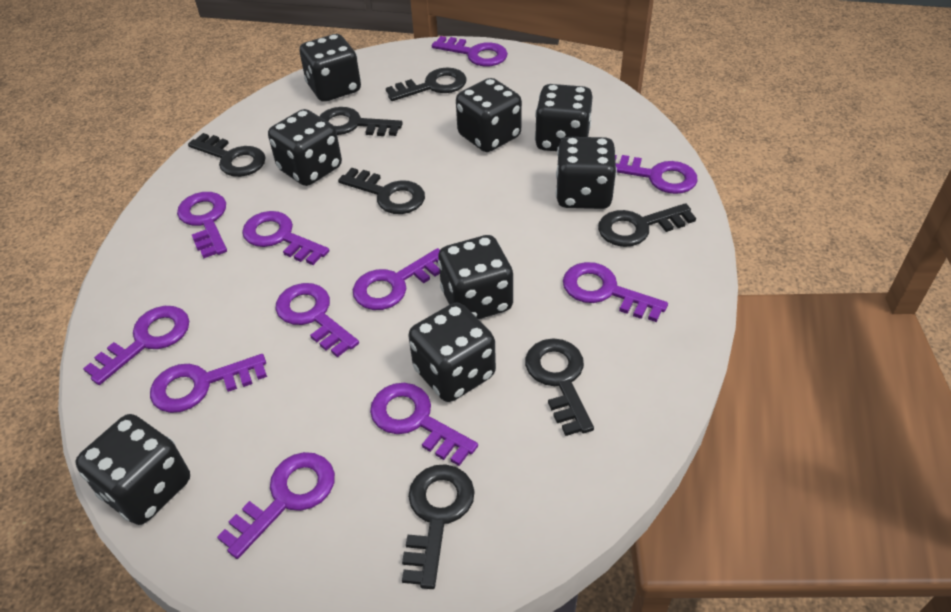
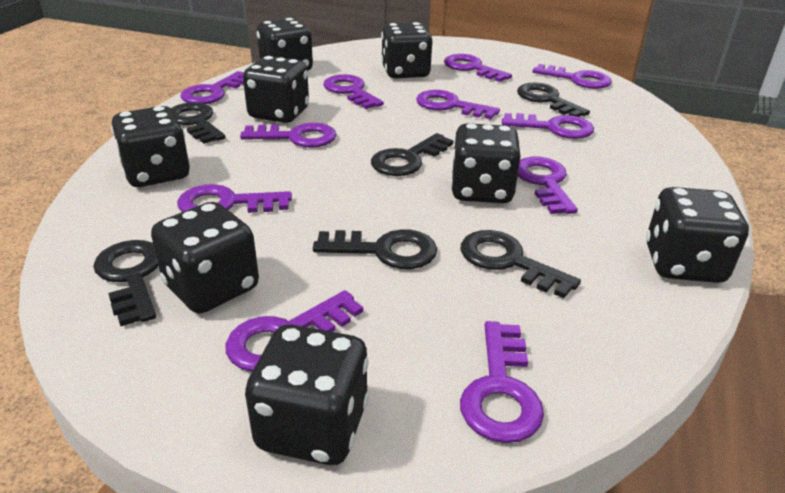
black key: [188,133,266,177] [319,107,403,136] [338,168,425,214] [386,68,467,101] [402,464,475,589] [525,338,594,436] [598,203,696,247] = 7 -> [93,240,159,326] [171,102,225,144] [313,229,437,269] [371,133,454,176] [461,230,581,298] [517,83,590,117] = 6

